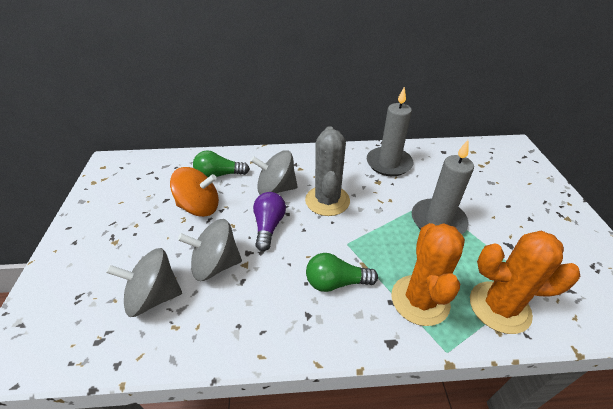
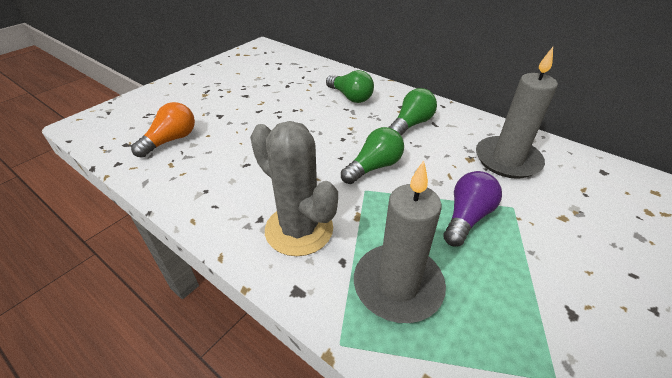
green light bulb: [193,150,250,177] [306,253,378,292] = 2 -> [326,70,374,103] [341,127,404,184] [389,88,437,135] = 3
grey spinning top: [106,248,182,317] [178,219,242,281] [251,150,298,195] = 3 -> none = 0
orange cactus: [392,223,465,326] [470,231,580,334] = 2 -> none = 0
orange light bulb: none = 0 -> [131,102,195,158] = 1
orange spinning top: [170,167,219,217] = 1 -> none = 0

